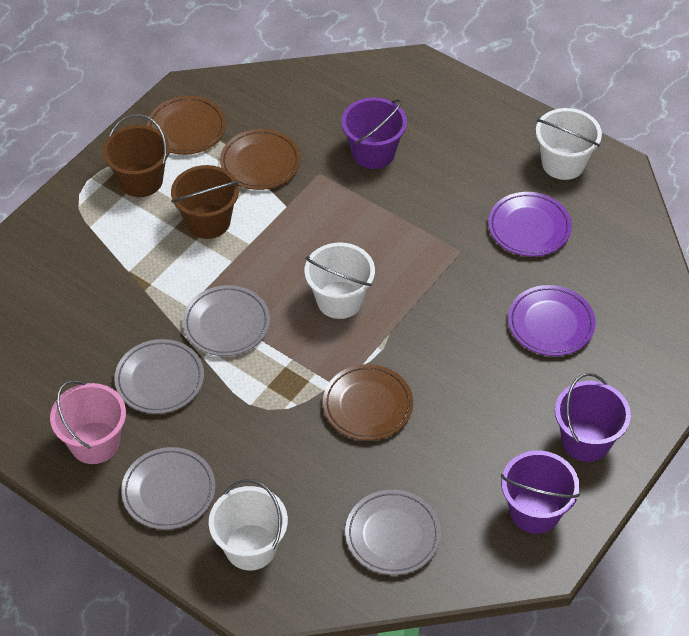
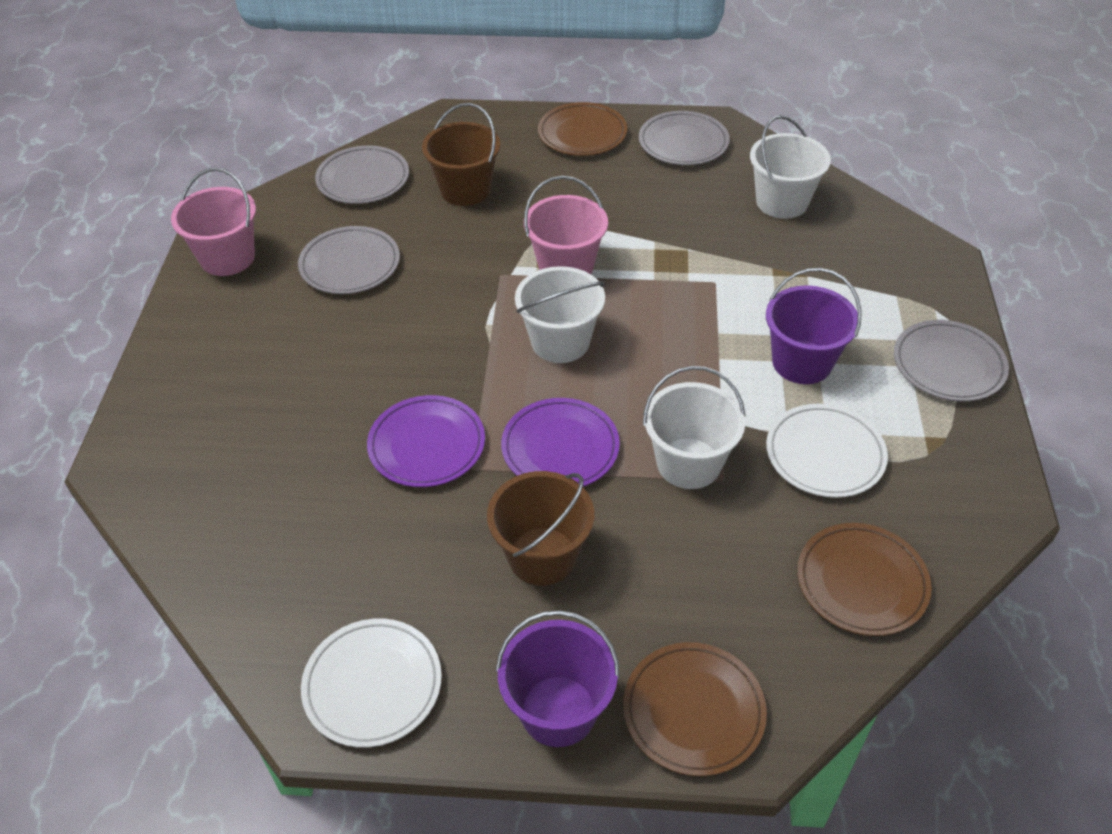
pink bucket: [50,380,126,464] = 1 -> [171,168,256,276] [524,176,608,274] = 2
purple bucket: [341,97,407,169] [501,451,580,534] [555,373,631,462] = 3 -> [496,610,620,747] [766,268,862,384] = 2
white plate: none = 0 -> [301,619,442,748] [766,404,888,498] = 2

